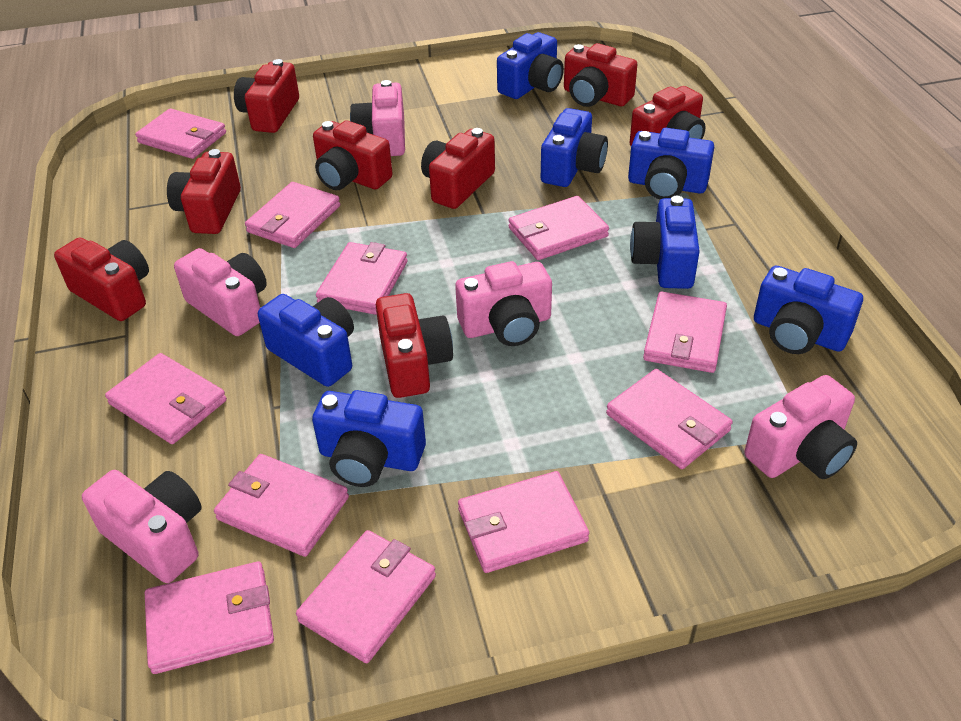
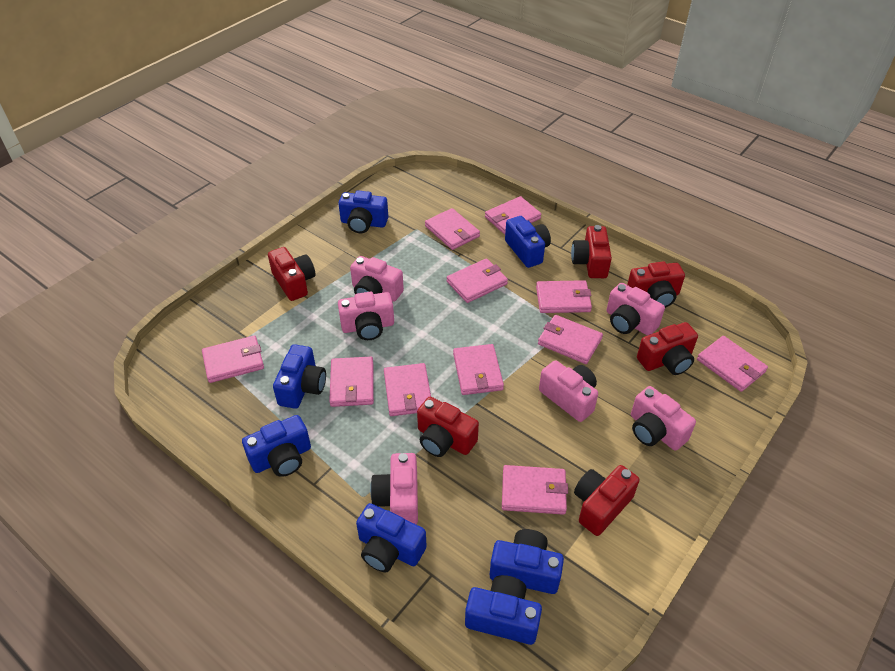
pink camera: [82,470,202,583] [174,248,267,336] [350,80,405,156] [455,261,552,346] [744,375,857,479] = 5 -> [338,292,394,340] [350,256,404,302] [370,453,418,525] [539,360,598,422] [607,283,665,336] [631,386,696,451] = 6
red camera: [54,238,149,321] [167,149,241,234] [234,59,299,133] [313,120,393,190] [376,293,453,398] [421,128,495,209] [564,43,637,107] [630,86,705,146] = 8 -> [268,247,316,301] [417,397,479,457] [571,225,612,278] [574,465,640,536] [627,262,685,308] [637,322,698,375] = 6

